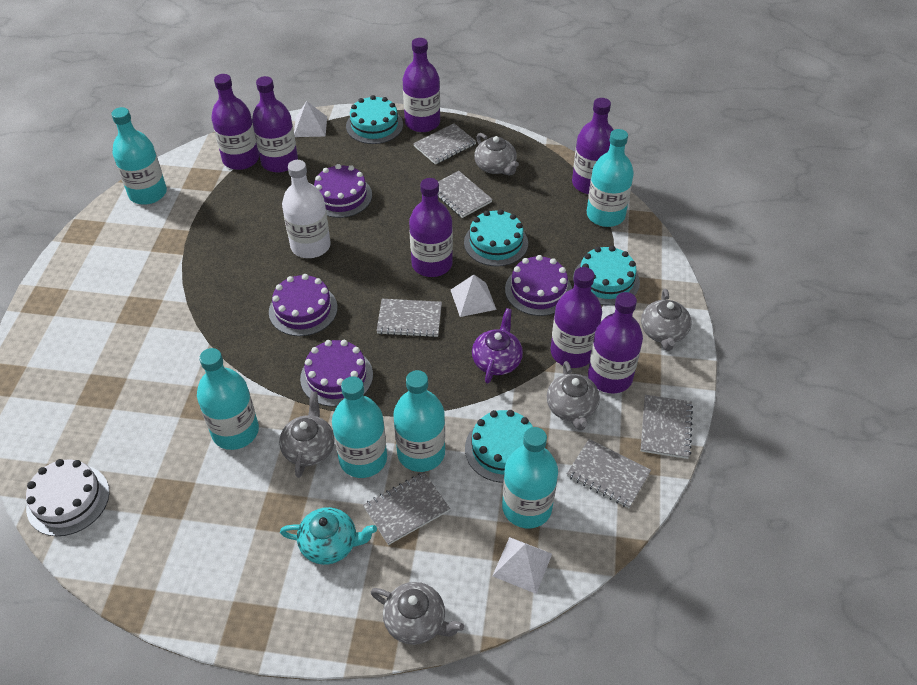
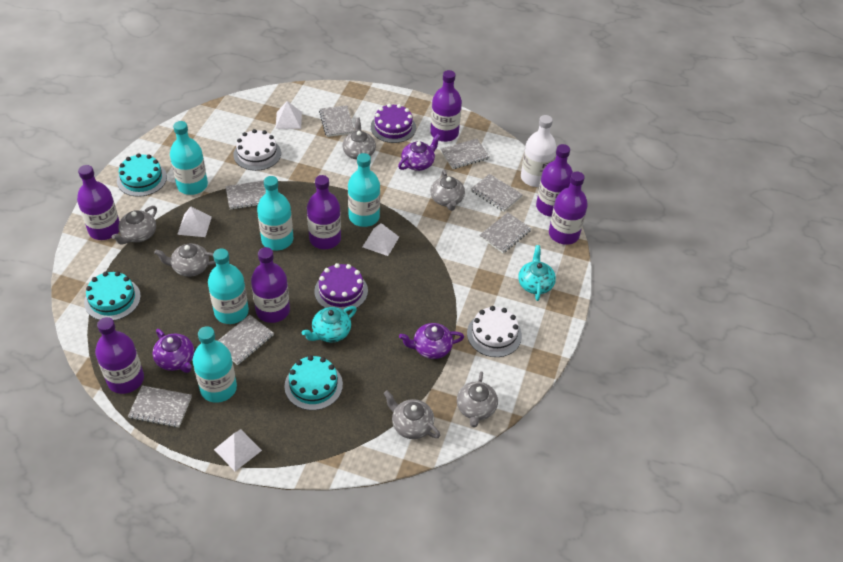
grey notebook: [363,472,450,545] [377,299,442,337] [413,123,476,165] [438,171,493,218] [567,439,651,508] [641,395,693,459] = 6 -> [128,385,192,427] [218,315,274,365] [225,181,266,210] [319,105,355,137] [440,139,490,169] [471,174,523,212] [479,212,532,253] = 7
grey teapot: [279,391,335,478] [371,582,464,645] [474,133,519,175] [547,361,600,431] [641,289,692,351] = 5 -> [111,206,157,244] [154,243,216,277] [343,117,376,160] [384,391,440,439] [430,170,465,211] [457,372,498,428] = 6
purple cake: [269,274,337,336] [300,340,373,407] [314,164,372,218] [505,255,572,316] = 4 -> [314,263,368,312] [371,104,416,143] = 2
purple teapot: [472,308,523,384] = 1 -> [153,329,194,373] [398,134,440,171] [399,323,464,359] = 3
turquoise bottle: [111,107,167,205] [197,348,259,450] [332,376,387,478] [393,370,445,472] [502,427,558,528] [587,129,634,227] = 6 -> [170,121,208,195] [193,326,237,403] [208,248,249,324] [257,176,293,250] [348,153,380,227] = 5
turquoise cake: [346,95,403,144] [464,209,528,266] [465,410,533,483] [573,246,640,306] = 4 -> [84,271,141,321] [117,153,167,197] [284,355,343,410] = 3
turquoise teapot: [280,507,377,565] = 1 -> [302,306,357,343] [518,245,556,301] = 2
white cake: [26,459,109,536] = 1 -> [233,129,281,171] [467,306,522,357] = 2
white pyramid: [294,101,327,137] [451,274,497,317] [492,537,552,594] = 3 -> [177,206,212,237] [214,429,262,471] [275,101,302,129] [363,223,399,256] = 4

